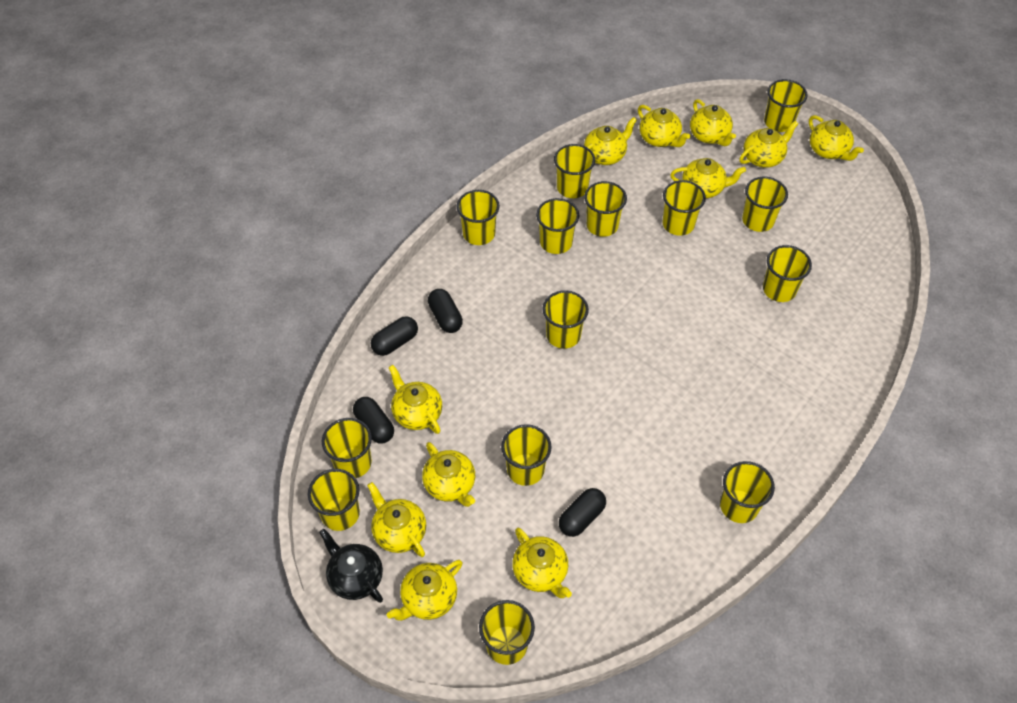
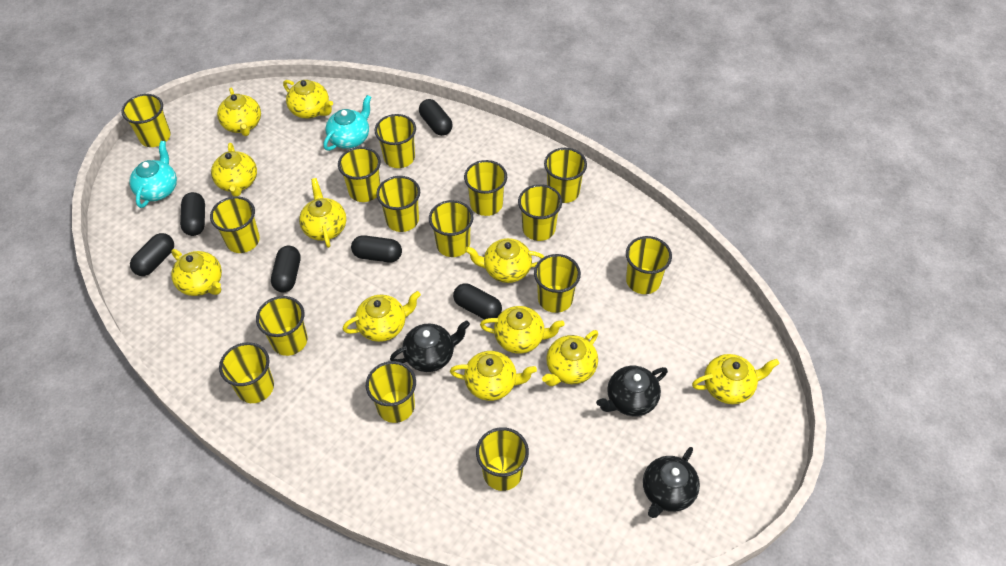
black capsule: [353,397,394,443] [371,316,418,356] [428,289,463,333] [559,488,606,537] = 4 -> [130,233,174,276] [180,192,205,236] [271,246,300,292] [351,235,402,262] [419,99,453,136] [453,283,502,319] = 6
black teapot: [319,529,383,603] = 1 -> [390,320,470,372] [596,366,668,416] [643,447,700,518] = 3
turquoise teapot: none = 0 -> [129,141,177,208] [323,95,371,151] = 2
yellow cup: [308,469,360,531] [322,418,372,478] [457,190,500,245] [479,600,535,665] [501,424,552,486] [536,198,579,254] [543,290,589,349] [554,144,595,198] [584,181,627,237] [662,180,706,236] [720,461,775,523] [742,177,788,232] [763,245,812,302] [764,79,808,132] = 14 -> [121,94,171,147] [210,196,260,253] [219,342,274,403] [256,296,307,356] [338,147,381,202] [366,361,416,423] [375,114,416,168] [376,176,420,232] [429,200,474,257] [464,160,507,216] [476,427,529,491] [518,184,562,241] [534,254,581,313] [544,148,587,203] [626,236,672,294] = 15

